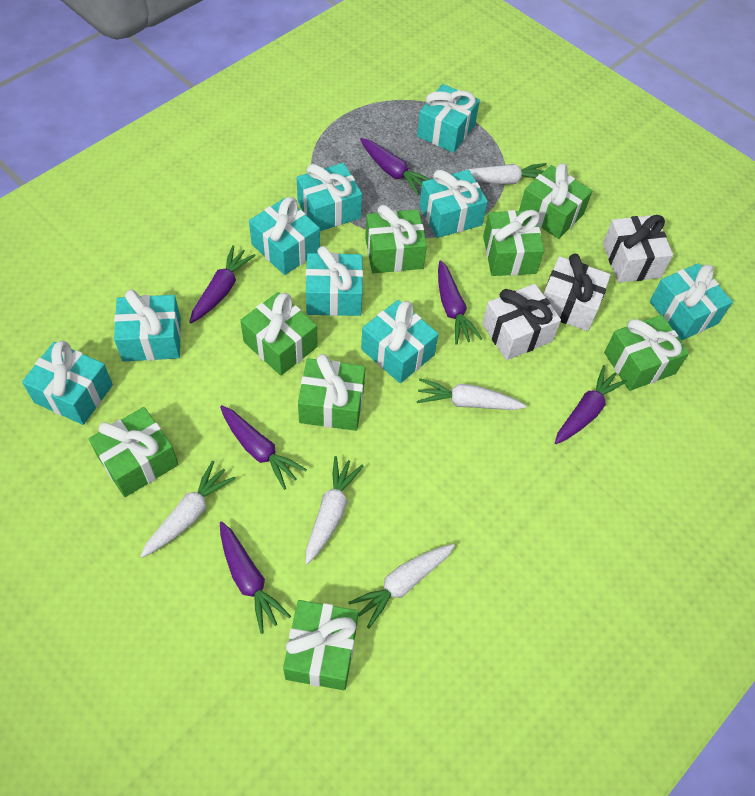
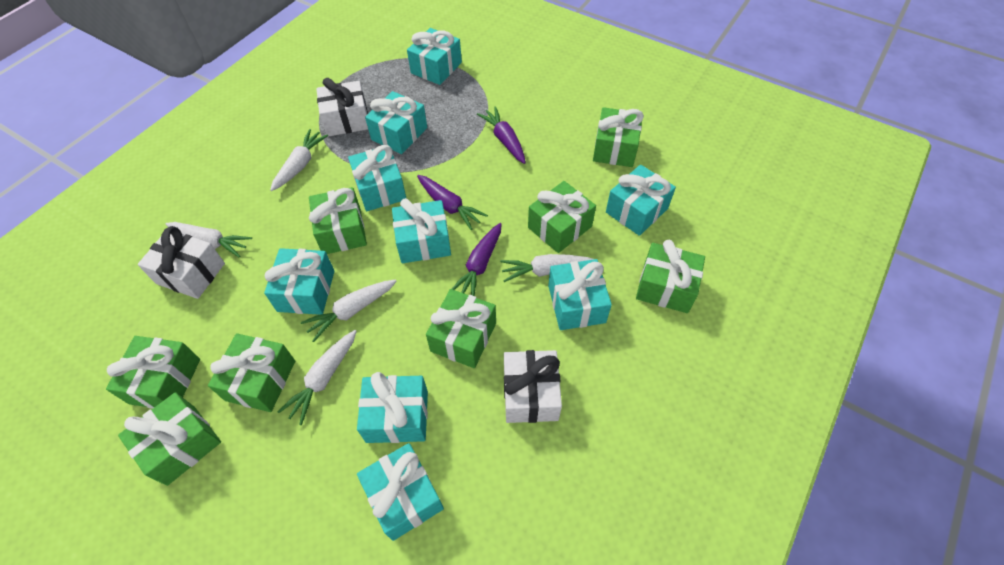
purple carrot: [189,245,256,323] [220,405,307,490] [220,522,291,634] [360,138,430,195] [438,260,482,345] [555,365,628,444] = 6 -> [417,175,488,230] [452,223,502,296] [477,106,526,164] = 3

